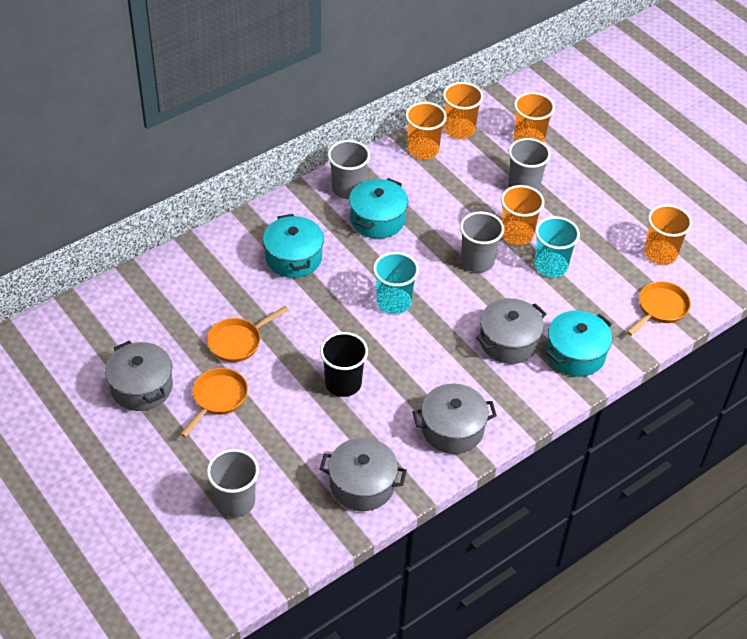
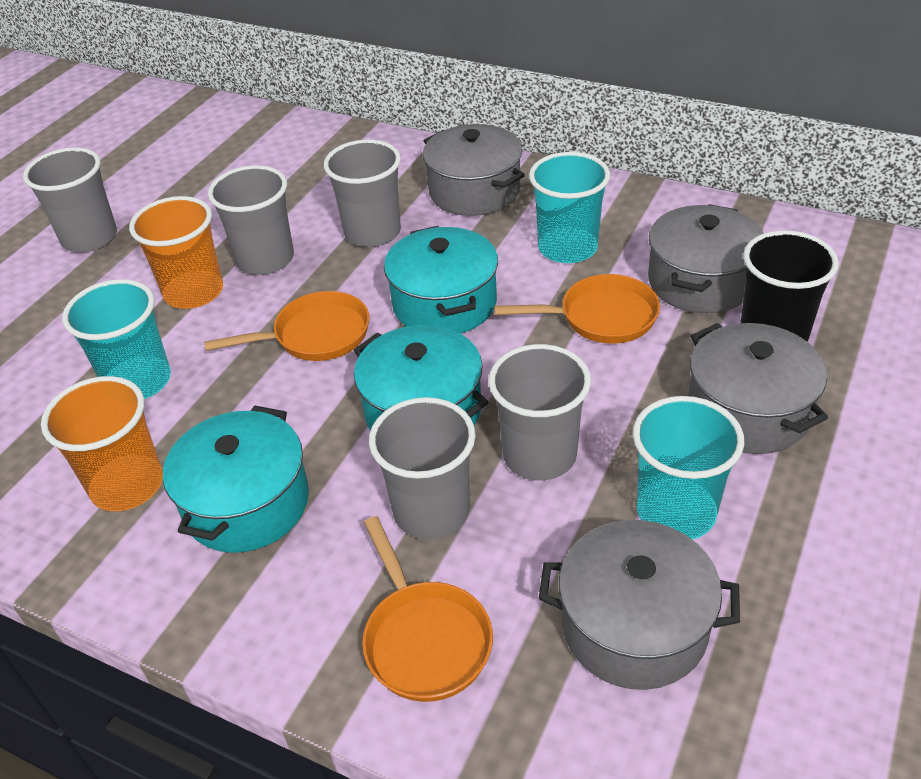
grey cup: [207,449,259,518] [328,140,370,199] [460,212,504,273] [508,138,551,191] = 4 -> [23,147,117,252] [208,165,294,275] [324,140,401,247] [369,397,476,539] [489,344,591,480] = 5
orange cup: [405,102,447,159] [443,82,483,139] [501,185,544,245] [514,92,555,143] [644,204,692,265] = 5 -> [41,376,163,511] [129,196,223,309] = 2
turquoise cup: [373,252,419,314] [534,216,580,277] = 2 -> [62,279,171,399] [529,152,610,263] [633,396,745,539] = 3

